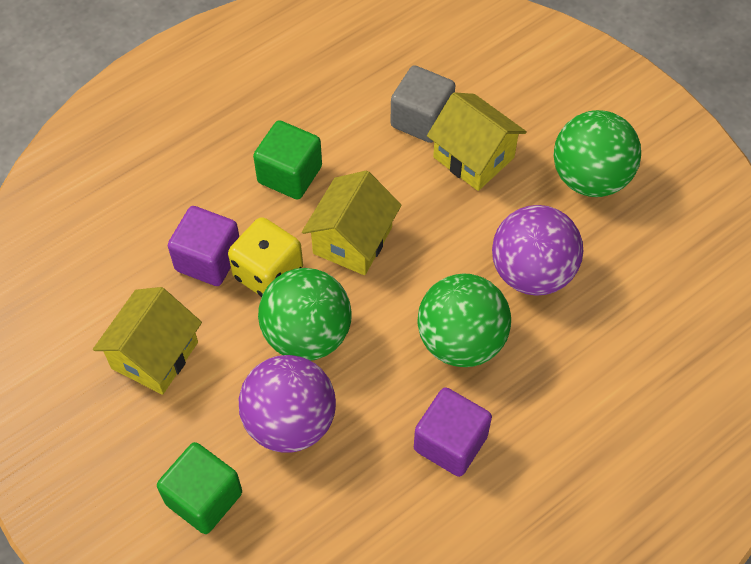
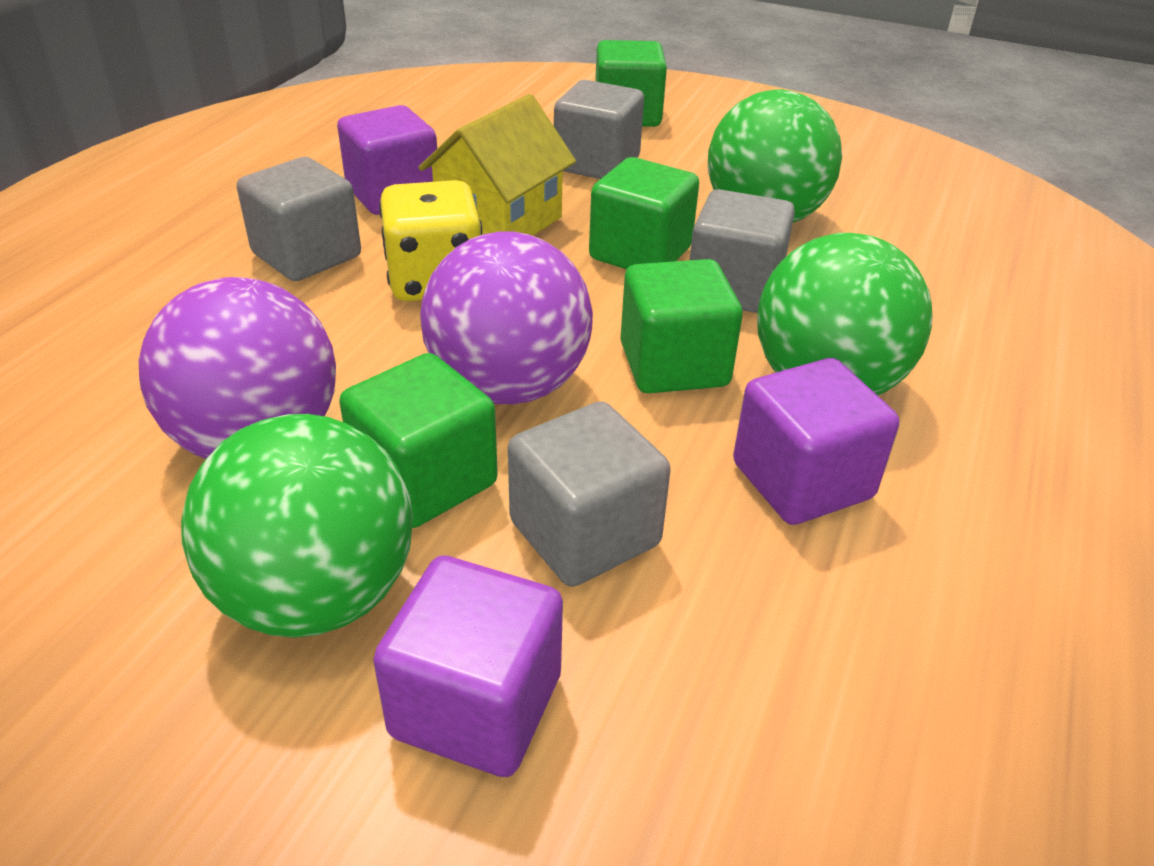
green cube: [157,442,242,534] [253,120,322,200] = 2 -> [339,353,498,528] [589,157,699,269] [595,40,667,127] [620,259,743,394] = 4
grey cube: [390,65,455,143] = 1 -> [237,157,361,281] [508,401,671,587] [554,80,644,179] [689,189,795,313] = 4
purple cube: [168,206,239,286] [414,387,492,477] = 2 -> [337,105,437,215] [373,555,563,777] [733,358,899,525] = 3
yellow house: [93,287,202,395] [302,171,402,275] [427,92,527,191] = 3 -> [418,94,576,236] = 1

